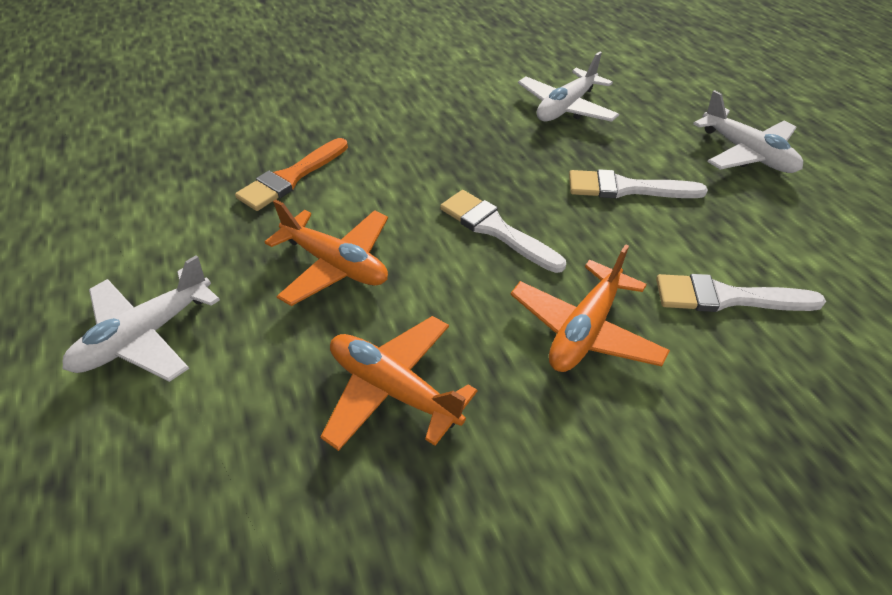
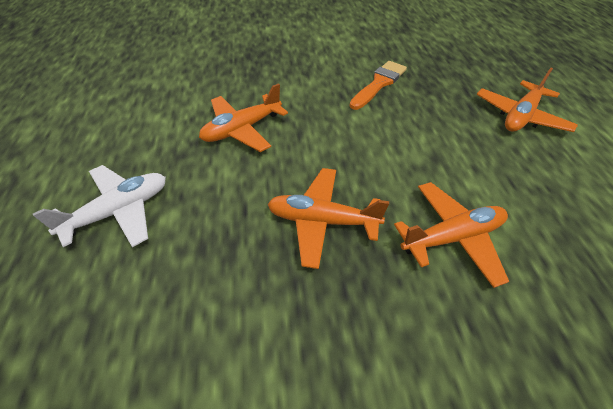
orange plane: [265,199,388,306] [321,316,477,451] [510,244,670,372] = 3 -> [199,83,288,152] [268,168,389,269] [394,182,509,288] [476,68,578,132] = 4
white brush: [440,190,566,273] [569,169,708,198] [656,274,826,312] = 3 -> none = 0
white plane: [63,255,220,382] [518,51,619,122] [693,90,803,173] = 3 -> [33,165,166,247] = 1

